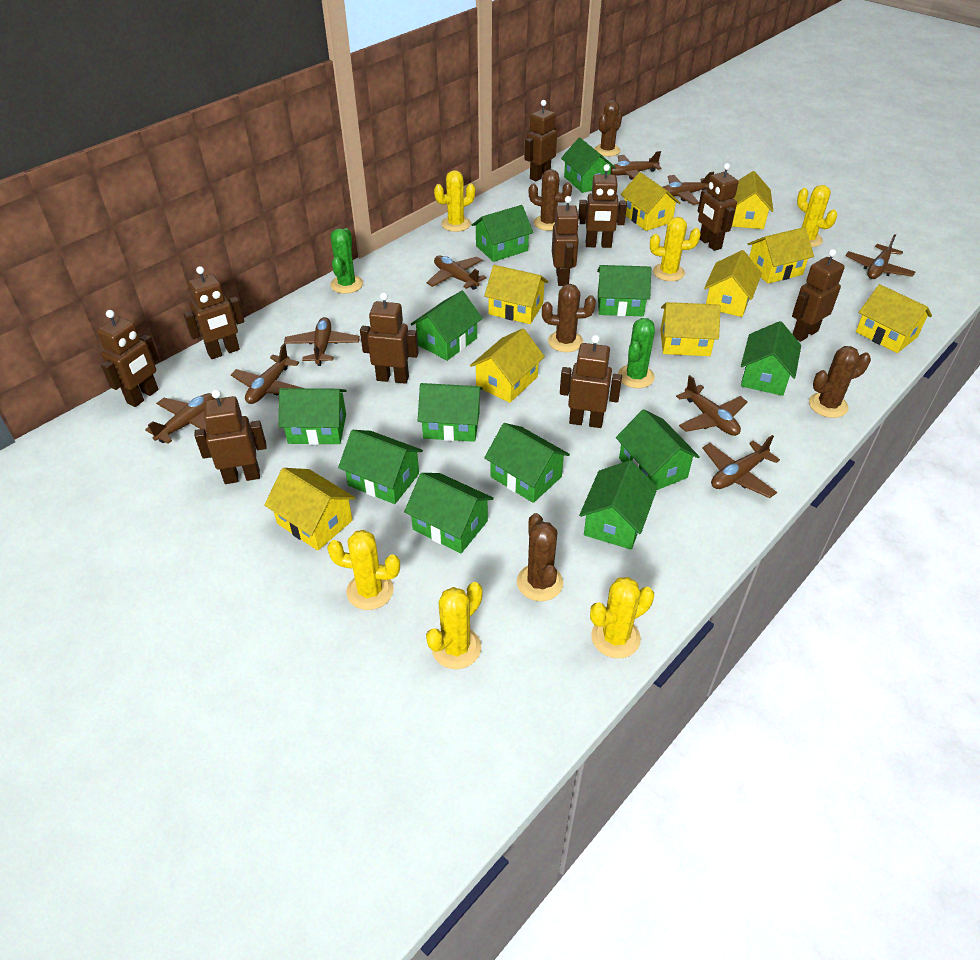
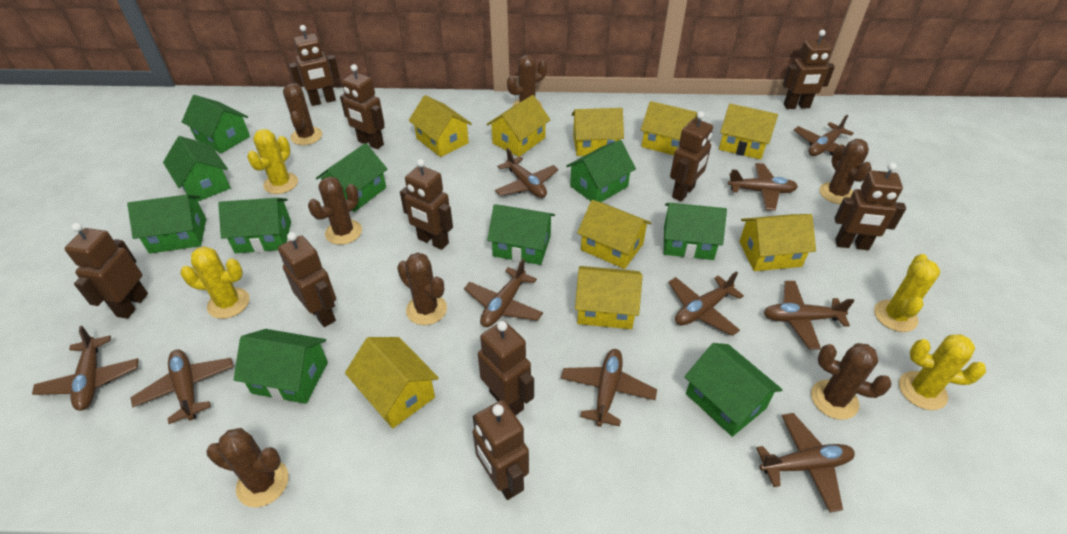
brown cactus: [517,513,563,601] [529,169,572,231] [542,284,596,352] [594,100,622,156] [809,346,871,418] = 5 -> [206,428,289,507] [283,83,322,145] [308,176,362,245] [397,252,447,325] [507,55,547,106] [811,343,892,420] [819,139,872,204] = 7
brown plane: [145,393,216,444] [231,344,302,404] [284,317,360,366] [426,255,487,290] [611,151,662,180] [663,172,714,205] [676,375,747,436] [703,435,780,498] [846,234,915,279] = 9 -> [32,326,139,411] [131,350,234,424] [464,259,543,327] [495,148,559,198] [561,349,657,427] [668,271,744,336] [728,163,798,210] [756,413,855,513] [764,281,854,350] [794,115,854,156] = 10
green cactus: [330,228,363,294] [618,318,655,388] = 2 -> none = 0
green house: [279,388,347,445] [338,430,423,504] [404,473,494,553] [410,291,483,361] [418,383,483,442] [472,205,533,262] [484,423,570,503] [561,138,616,193] [579,460,658,550] [597,265,651,316] [616,409,700,490] [741,321,801,396] = 12 -> [127,195,206,254] [163,136,231,201] [182,95,250,153] [218,198,291,253] [234,329,328,404] [316,143,388,212] [487,204,555,265] [566,140,636,202] [664,203,727,260] [684,343,783,437] = 10
yellow cactus: [327,530,400,610] [426,582,483,669] [434,170,475,232] [590,577,654,659] [650,217,701,281] [797,185,837,247] = 6 -> [180,246,250,319] [247,129,298,194] [874,254,940,332] [899,334,986,410] = 4

